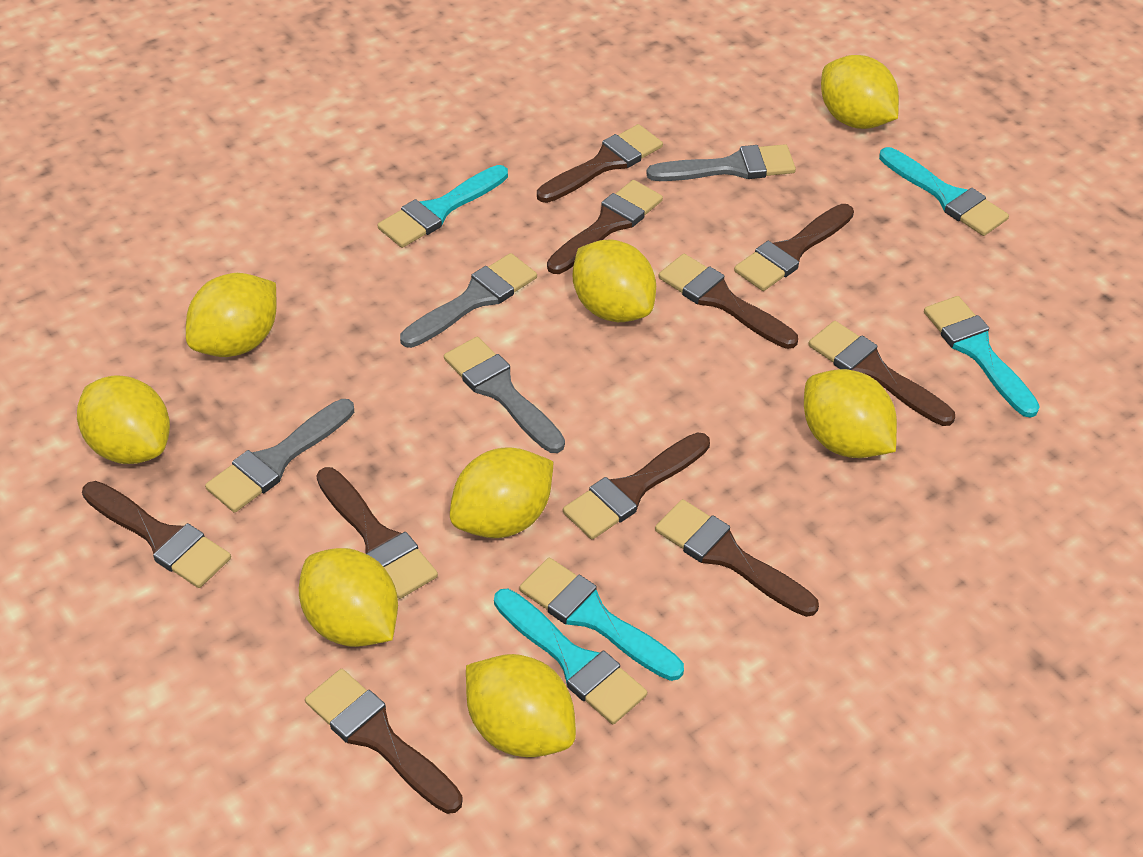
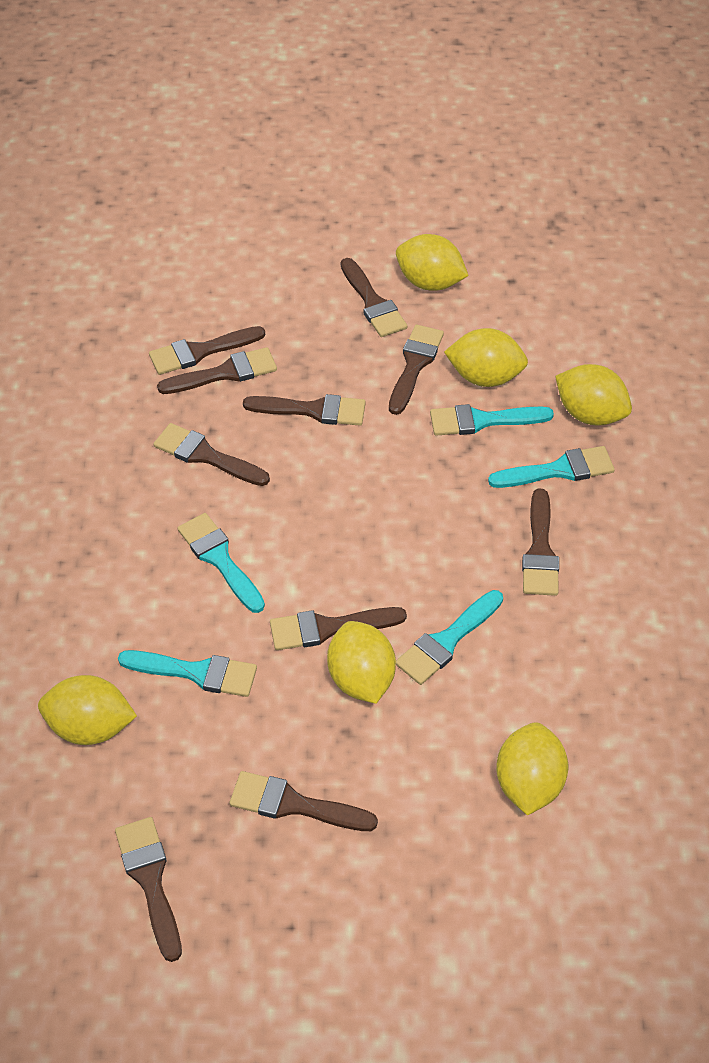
grey brush: [205,399,354,513] [400,253,537,348] [444,337,565,453] [646,144,796,181] = 4 -> none = 0
yellow lemon: [77,375,170,464] [186,273,277,357] [299,548,398,647] [450,447,554,538] [466,654,576,757] [573,239,656,322] [804,369,897,458] [821,55,899,129] = 8 -> [38,675,137,745] [327,621,396,704] [396,234,468,291] [444,328,528,387] [496,722,568,815] [555,364,632,425] = 6

